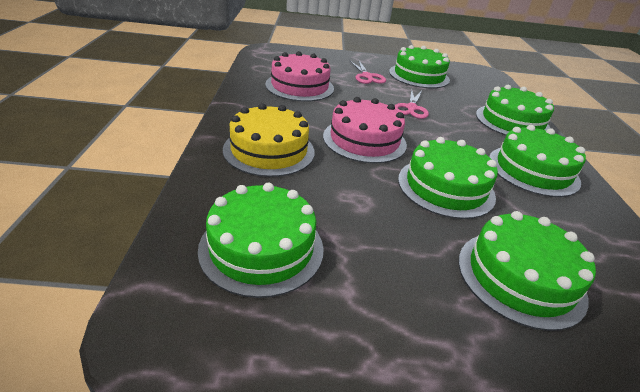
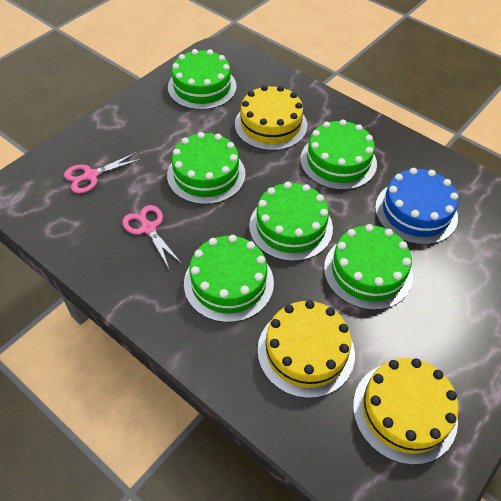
blue cake: none = 0 -> [375,168,459,245] = 1
pink cake: [265,51,334,102] [323,97,407,164] = 2 -> none = 0
yellow cake: [223,103,315,177] = 1 -> [235,85,307,151] [258,300,355,398] [353,358,459,465] = 3

